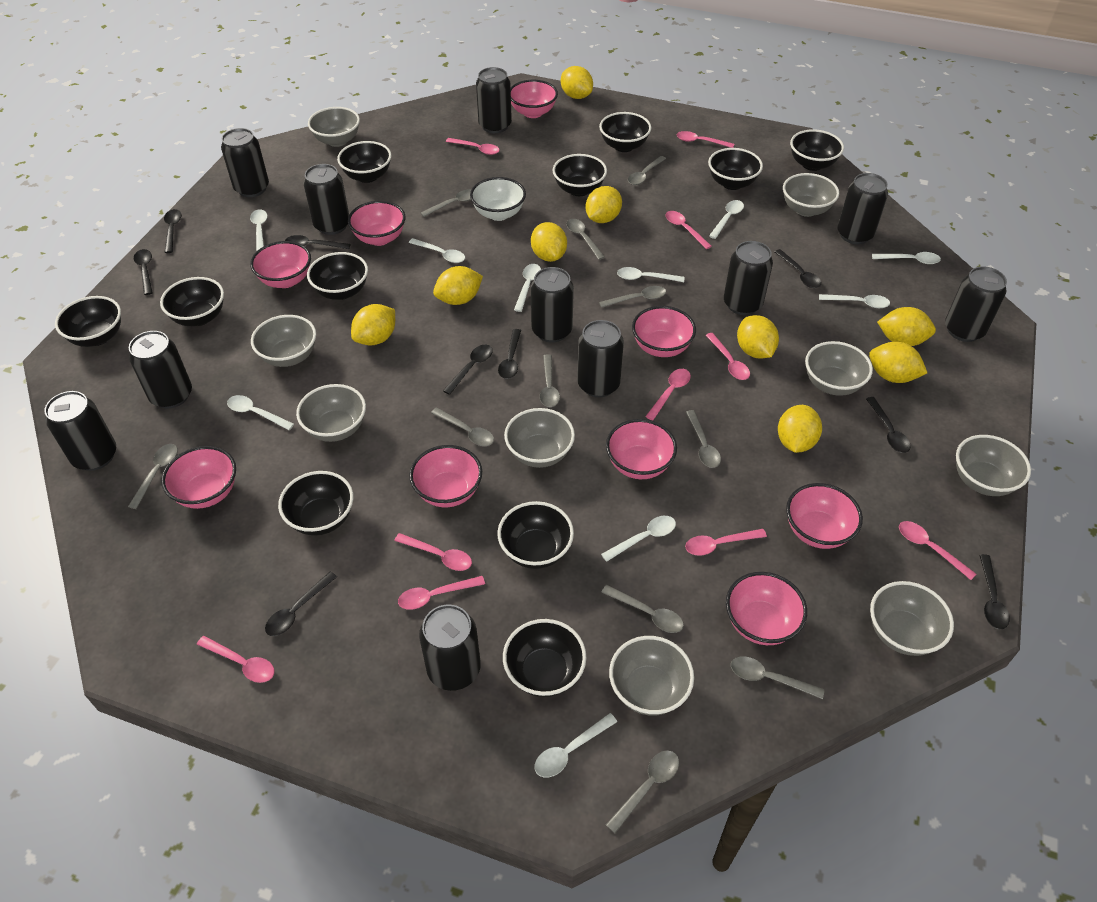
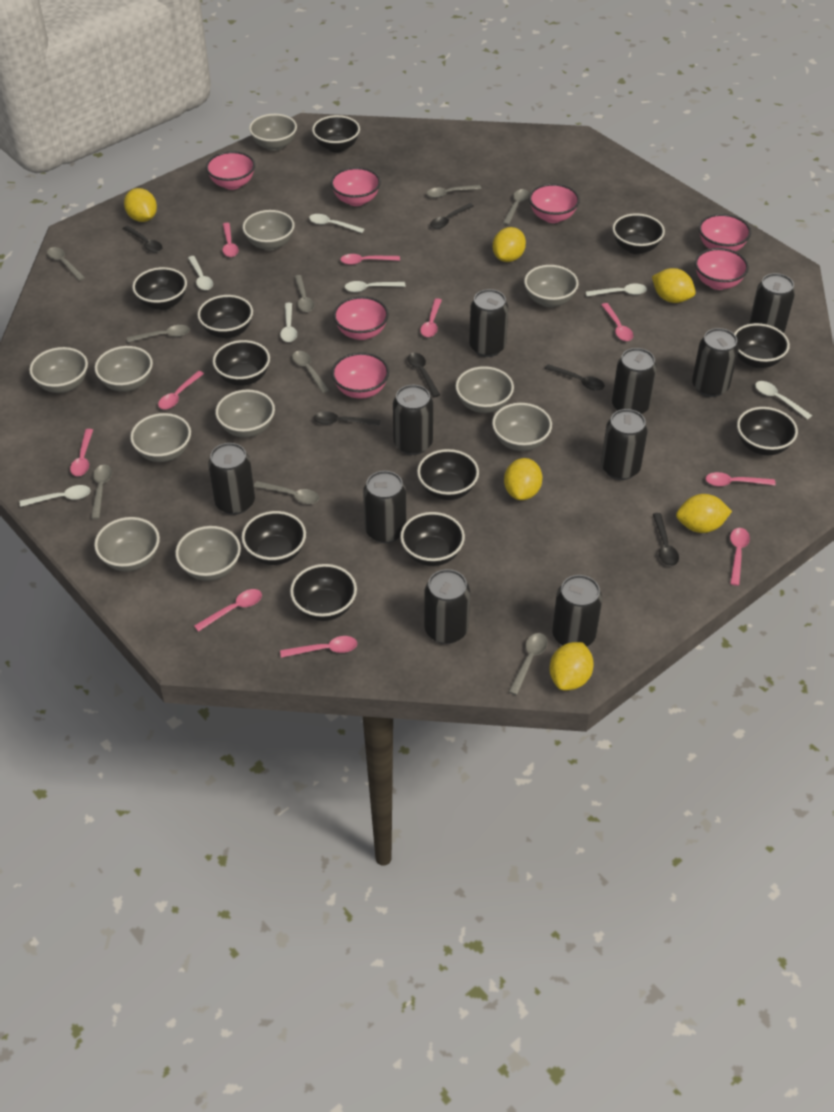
black can: [44,391,116,471] [129,331,192,409] [221,128,269,197] [304,164,349,235] [419,604,481,691] [476,67,512,133] [531,267,574,342] [577,320,624,397] [724,241,773,315] [837,173,888,244] [945,266,1007,342] = 11 -> [208,443,255,515] [363,471,406,543] [393,385,433,455] [424,569,470,644] [469,289,508,357] [552,575,602,647] [601,409,648,480] [612,348,657,414] [692,328,739,397] [749,273,795,333] = 10
black spoon: [134,249,153,295] [164,209,182,253] [265,571,337,636] [285,235,350,249] [443,345,493,395] [498,329,521,379] [775,249,821,288] [866,397,911,453] [979,554,1010,629] = 9 -> [123,225,162,253] [314,411,381,426] [407,353,440,397] [430,203,474,229] [545,364,605,391] [653,513,679,566] = 6
grey bowl: [251,315,316,367] [296,384,366,442] [308,107,360,147] [504,408,575,468] [609,636,694,716] [783,173,839,217] [805,341,873,396] [870,581,954,656] [956,435,1031,496] = 9 -> [29,347,88,393] [94,517,160,571] [95,346,153,392] [130,413,191,462] [175,526,241,581] [215,390,275,437] [243,210,294,251] [249,114,297,151] [456,366,514,413] [492,403,552,451] [524,265,579,307] = 11
grey spoon: [128,444,178,509] [421,189,471,217] [431,407,494,446] [540,354,560,407] [566,219,605,260] [599,286,666,308] [601,585,684,633] [606,750,679,833] [628,156,666,185] [686,410,721,468] [731,657,825,699] = 11 -> [47,247,85,281] [91,464,112,519] [127,325,190,342] [254,481,319,504] [292,351,329,393] [294,275,315,312] [426,185,481,198] [503,189,529,225] [508,633,548,695] = 9
pink bowl: [161,446,236,509] [250,241,311,288] [348,201,406,246] [409,445,482,507] [511,80,558,118] [606,419,677,479] [632,306,696,357] [726,572,807,645] [786,483,863,549] = 9 -> [206,151,255,190] [331,167,381,206] [331,352,389,399] [333,296,389,340] [529,184,580,223] [695,248,749,290] [699,214,751,252] = 7
white bowl: [470,177,526,221] = 1 -> none = 0
white spoon: [227,395,294,430] [250,209,267,251] [409,238,465,263] [514,264,541,312] [534,713,617,778] [601,516,676,562] [617,267,684,282] [709,200,744,239] [819,294,890,308] [872,252,941,264] = 10 -> [20,485,91,507] [188,256,213,290] [280,303,297,342] [309,214,364,233] [345,281,405,292] [586,284,647,296] [755,381,812,419] = 7
yellow lemon: [351,304,395,346] [433,266,483,305] [531,222,567,262] [561,66,593,99] [585,186,622,223] [737,315,779,359] [778,405,822,453] [869,342,927,383] [877,307,936,346] = 9 -> [124,188,157,222] [493,227,526,262] [504,458,543,500] [549,642,594,690] [652,268,696,303] [676,494,732,533] = 6

